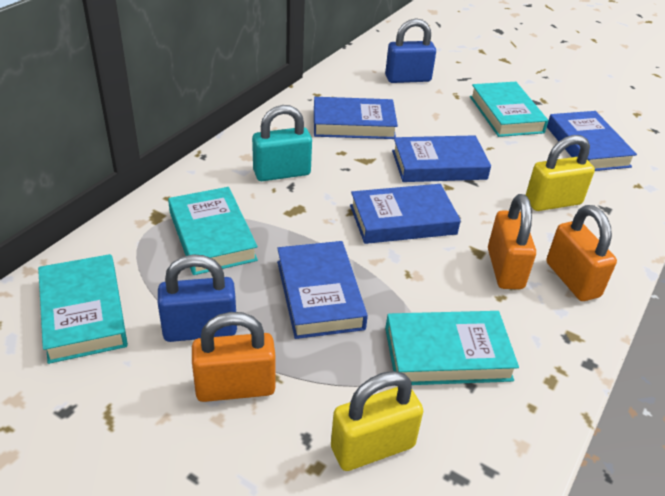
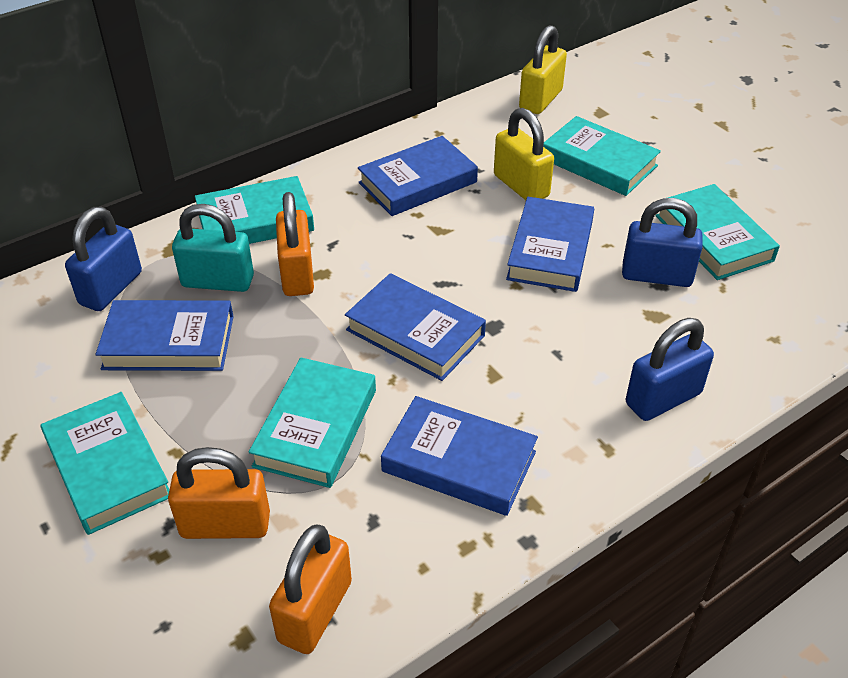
blue padlock: [158,254,237,342] [385,18,436,83] = 2 -> [65,207,142,311] [622,198,703,287] [626,318,714,421] = 3
turquoise book: [38,254,128,364] [168,187,258,275] [385,311,519,385] [470,82,548,137] = 4 -> [41,392,170,535] [195,176,314,244] [249,357,376,488] [543,116,661,196] [655,184,780,280] = 5

